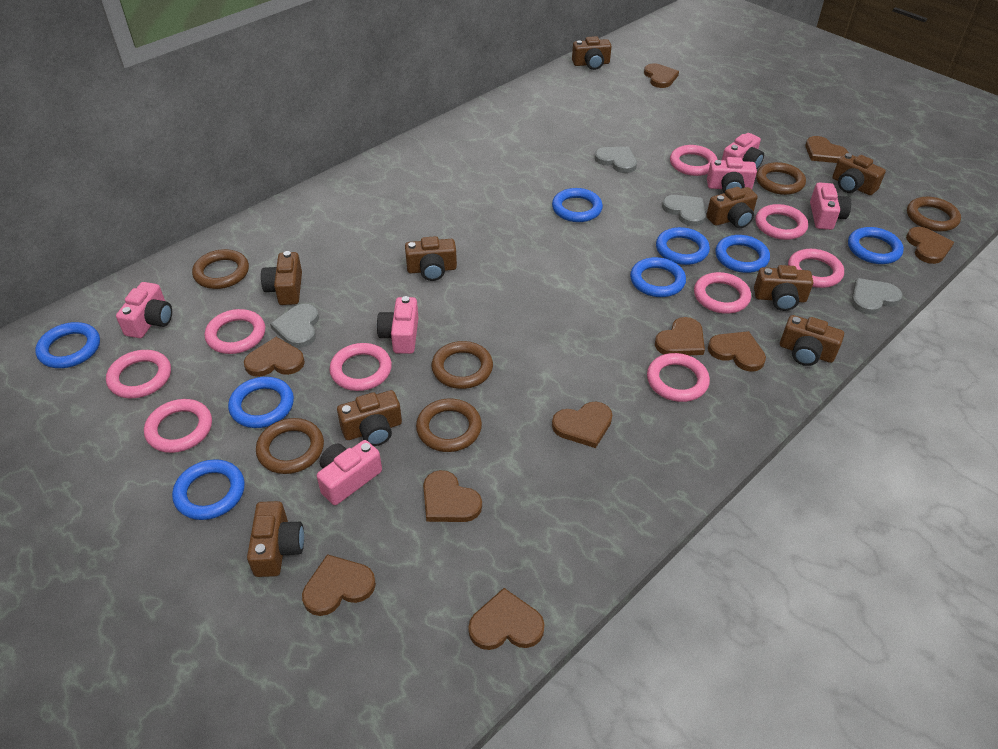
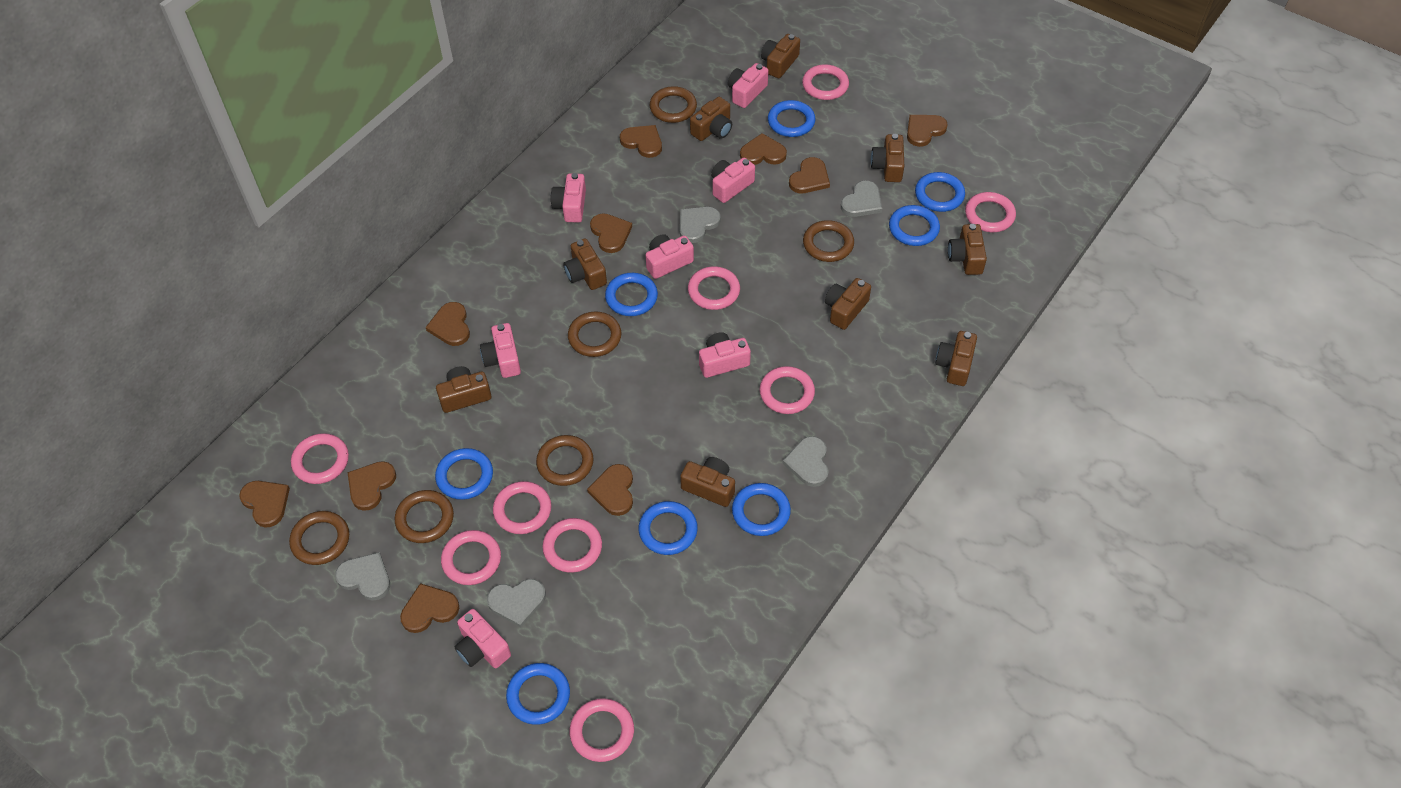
grey heart: [270,304,319,348] [595,147,637,173] [662,195,706,226] [851,278,902,314] = 4 -> [335,552,390,601] [487,579,546,627] [680,207,721,243] [782,436,829,487] [841,180,882,217] = 5
pink camera: [116,282,172,338] [317,440,382,505] [377,296,418,354] [707,157,757,193] [722,133,764,169] [810,182,851,230] = 6 -> [455,609,511,668] [480,323,521,378] [551,173,586,223] [646,234,694,279] [699,332,751,378] [711,158,755,203] [728,63,768,108] = 7

